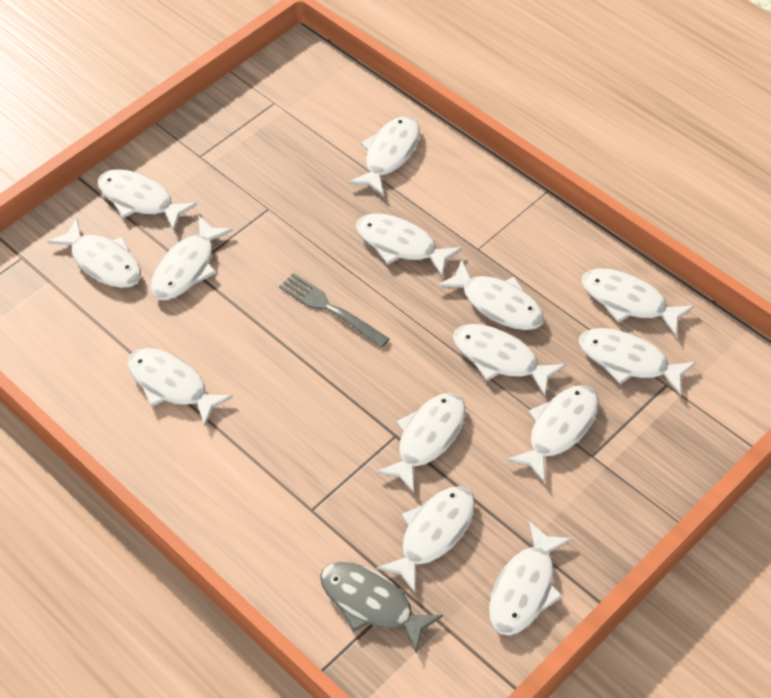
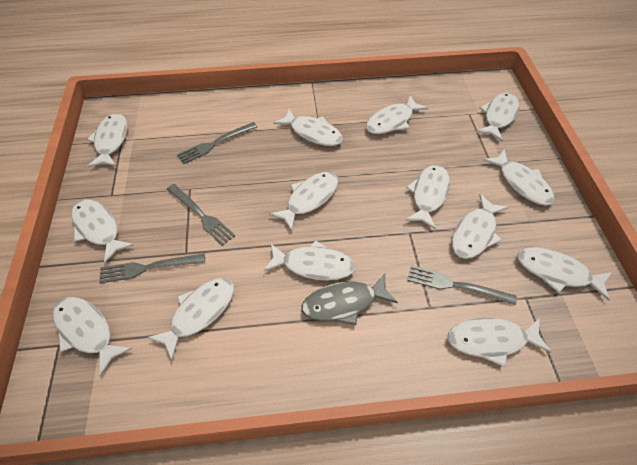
grey fork: [279,273,390,348] = 1 -> [99,254,205,283] [167,184,235,246] [177,122,257,164] [407,265,517,305] = 4

